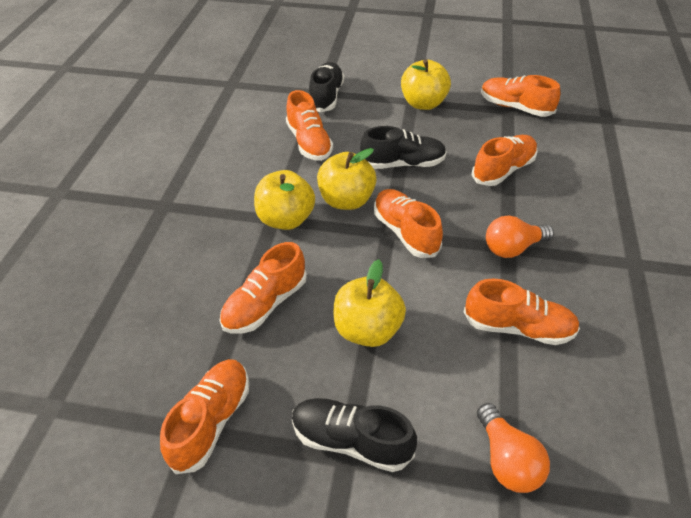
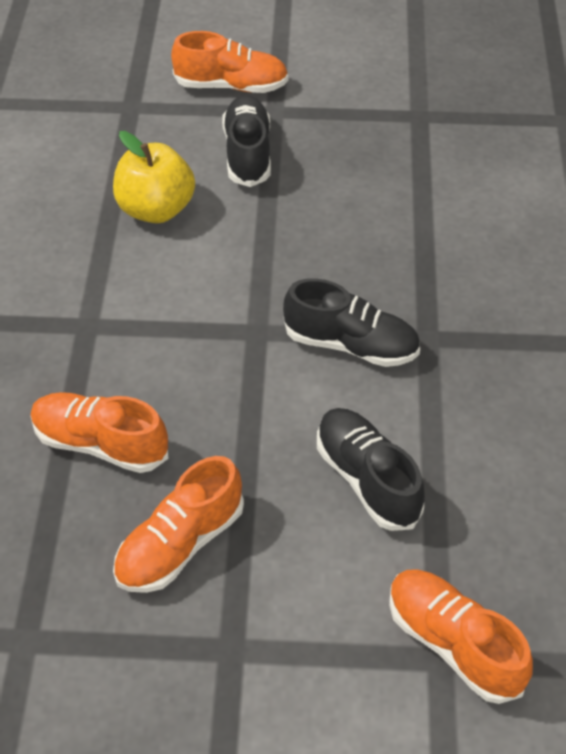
orange light bulb: [477,403,550,493] [486,215,554,258] = 2 -> none = 0
orange shoe: [160,359,249,474] [219,242,307,334] [286,90,333,161] [374,189,443,258] [464,279,580,345] [472,135,538,186] [481,75,560,117] = 7 -> [31,392,168,473] [113,456,244,593] [171,31,288,93] [389,569,533,704] = 4
yellow apple: [254,170,315,230] [317,148,377,210] [334,259,406,347] [401,59,451,110] = 4 -> [113,131,195,223] = 1

